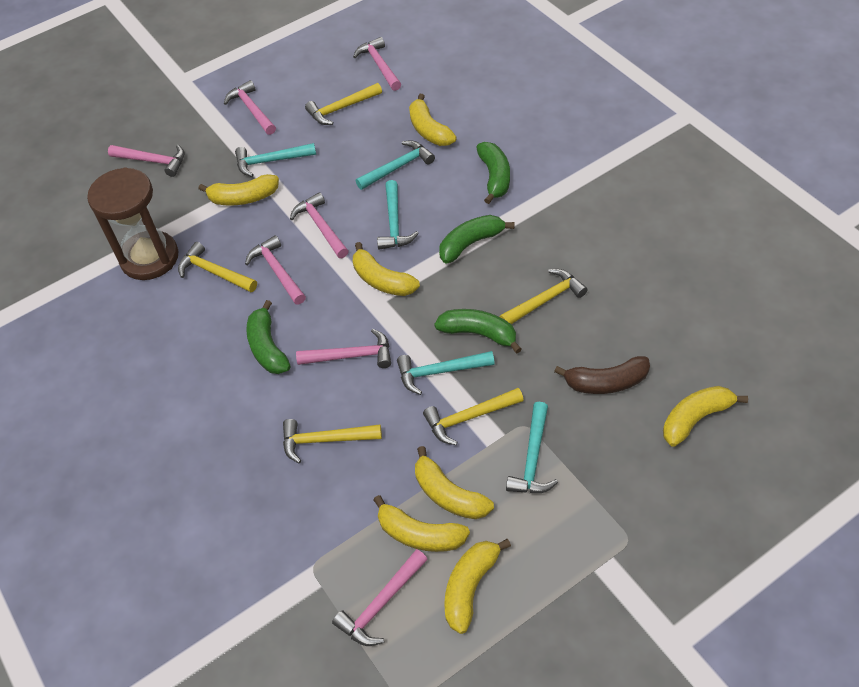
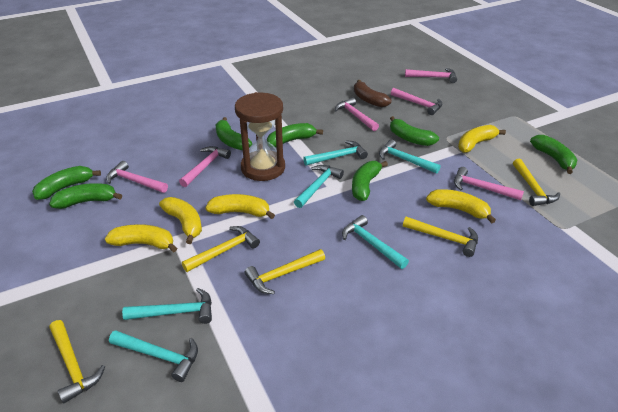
green banana: [246,300,290,374] [434,309,522,353] [439,215,515,263] [476,142,510,204] = 4 -> [32,166,101,200] [49,183,122,209] [215,117,252,150] [267,123,323,147] [352,161,388,201] [390,116,439,146] [530,135,577,174] = 7
pink hammer: [108,145,184,177] [224,80,276,135] [245,235,306,305] [290,192,349,258] [296,329,391,368] [332,549,428,646] [353,37,401,91] = 7 -> [106,161,168,193] [179,146,231,187] [335,97,379,131] [391,88,443,115] [405,68,457,83] [454,167,524,200] = 6
turquoise hammer: [235,143,316,177] [356,140,435,190] [377,180,419,250] [397,351,495,395] [506,402,558,493] = 5 -> [109,330,198,382] [122,288,212,324] [294,165,344,208] [303,140,368,165] [342,215,409,269] [379,139,441,174] = 6
yellow banana: [198,174,279,206] [353,242,420,296] [374,495,470,552] [409,94,457,146] [415,446,494,519] [444,539,511,634] [663,386,748,447] = 7 -> [105,224,177,252] [159,197,202,244] [205,194,275,219] [426,189,496,223] [458,125,506,153] = 5

